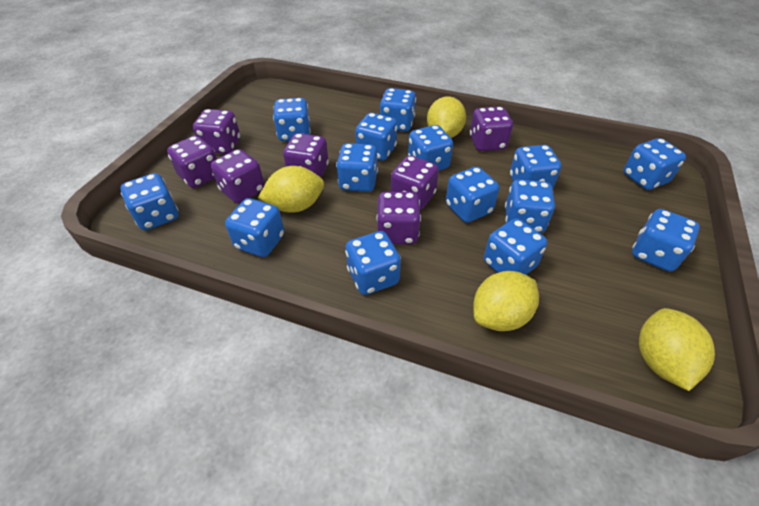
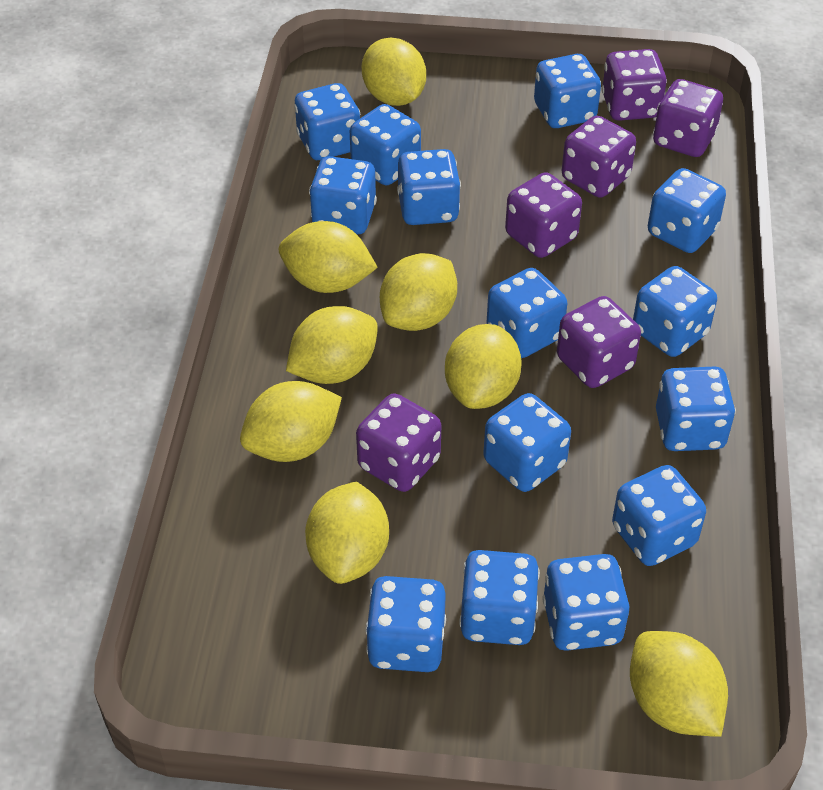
purple dice: [167,136,217,188] [193,109,240,154] [211,149,265,203] [283,133,329,178] [376,192,421,244] [391,155,439,210] [470,106,513,151] = 7 -> [356,394,441,492] [505,172,582,258] [557,296,641,388] [562,116,636,198] [602,49,667,121] [653,79,723,157] = 6
yellow lemon: [258,166,324,213] [427,96,466,138] [473,271,539,331] [639,308,715,391] = 4 -> [240,381,342,462] [279,221,378,293] [286,306,378,384] [305,482,389,584] [362,37,426,106] [380,253,457,331] [445,324,521,409] [630,631,728,737] = 8

